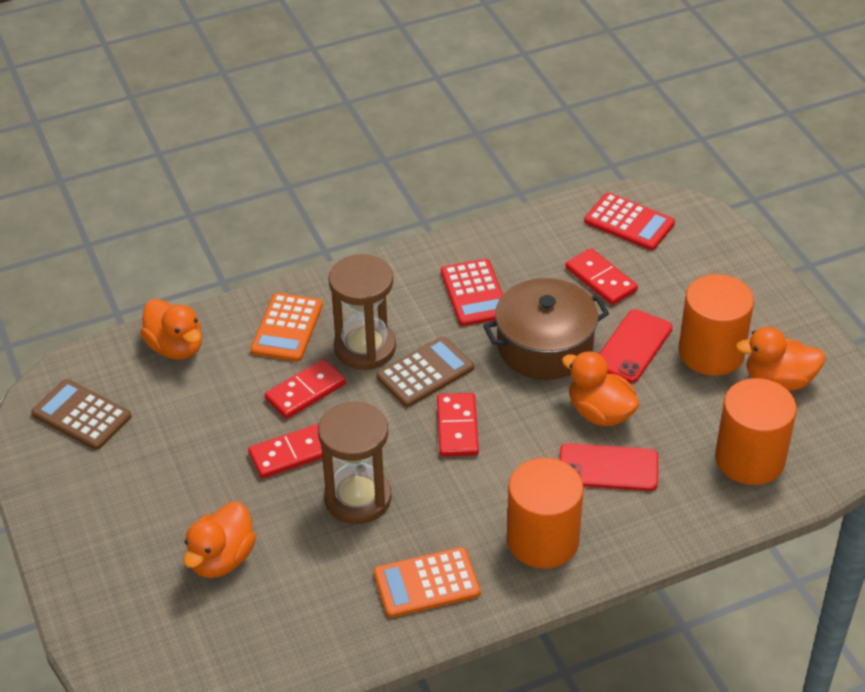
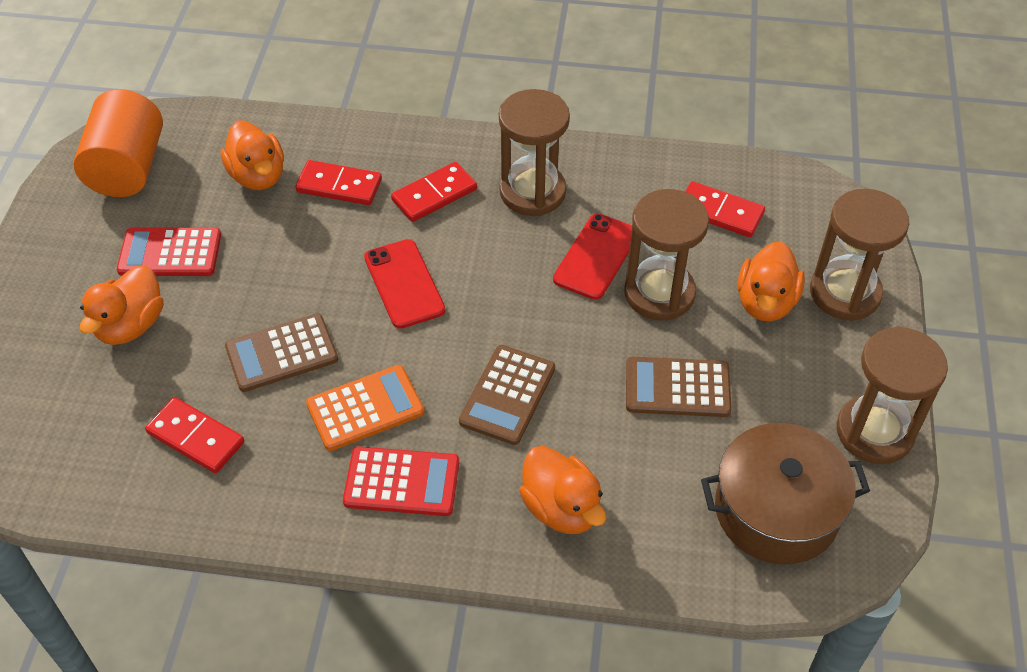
brown calculator: [31,379,132,450] [376,336,474,407] = 2 -> [225,313,338,392] [459,345,555,445] [626,357,732,417] = 3
brown hourglass: [318,401,391,524] [328,254,396,370] = 2 -> [499,89,570,216] [624,189,709,320] [810,189,909,321] [837,326,948,464] = 4
orange calculator: [250,293,323,362] [374,547,481,618] = 2 -> [306,365,424,451] = 1
orange cylinder: [507,458,584,569] [679,274,754,376] [715,378,797,485] = 3 -> [73,89,163,197] = 1

